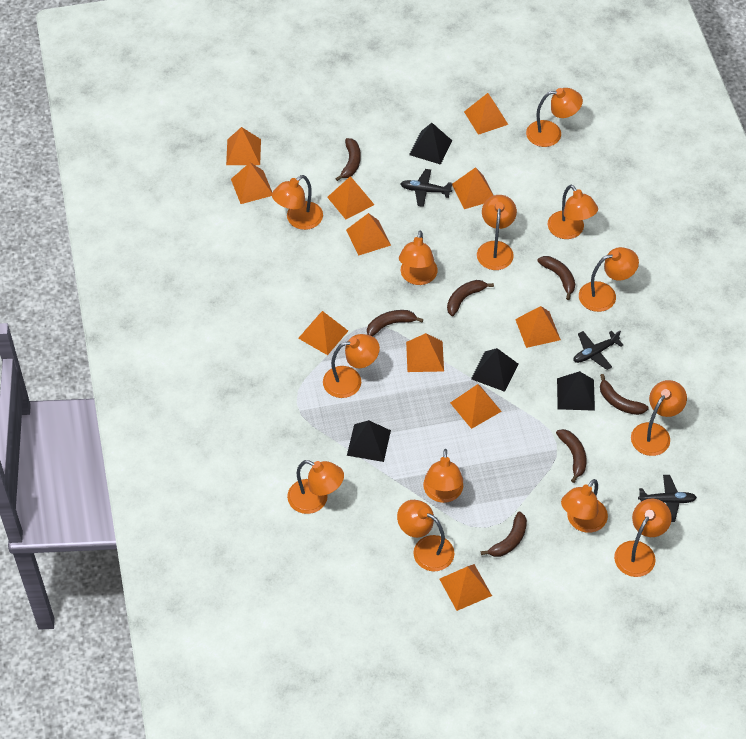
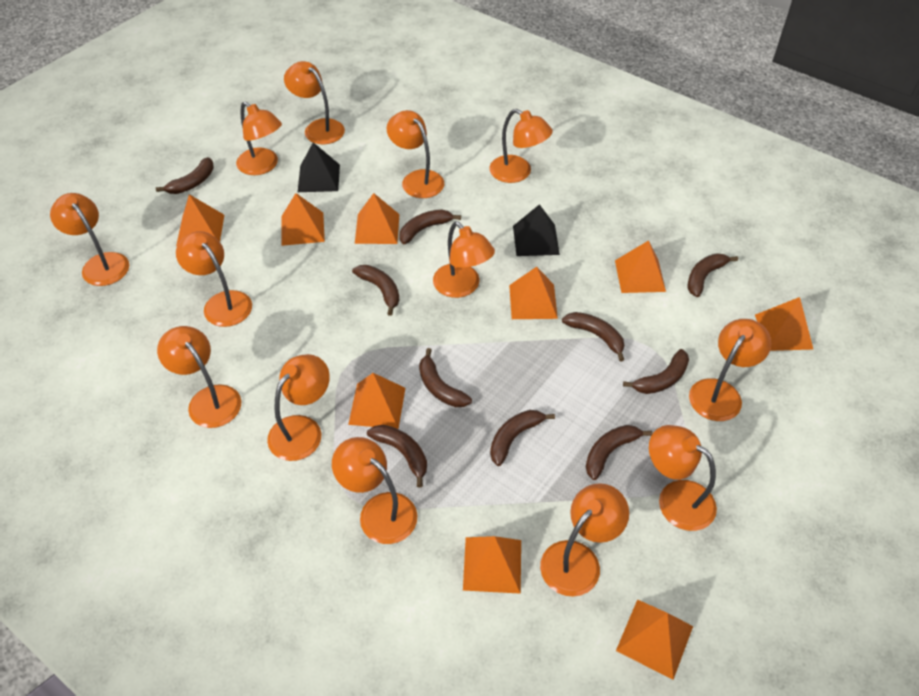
black plane: [400,169,452,207] [573,331,623,370] [638,475,697,522] = 3 -> none = 0
black pyramid: [347,420,391,462] [409,123,452,165] [471,348,518,392] [557,371,595,411] = 4 -> [298,142,340,192] [513,204,560,256] = 2
brown banana: [335,138,361,181] [367,310,423,336] [447,280,494,316] [481,512,527,557] [537,256,575,300] [556,429,586,483] [600,374,649,415] = 7 -> [156,157,214,194] [352,265,399,316] [367,425,427,488] [399,209,461,244] [419,348,472,407] [490,410,555,466] [562,312,624,362] [586,425,652,480] [623,349,689,394] [688,253,738,297] = 10
orange pyramid: [226,127,261,165] [231,163,272,204] [298,311,348,355] [327,176,375,219] [346,213,391,256] [406,333,444,372] [439,564,492,611] [450,384,502,429] [452,167,494,209] [464,93,508,135] [515,306,561,348] = 11 -> [176,194,224,246] [281,193,325,246] [348,373,405,429] [355,193,399,244] [463,536,521,594] [509,267,558,319] [615,240,666,293] [616,599,693,680] [755,297,813,351] = 9

